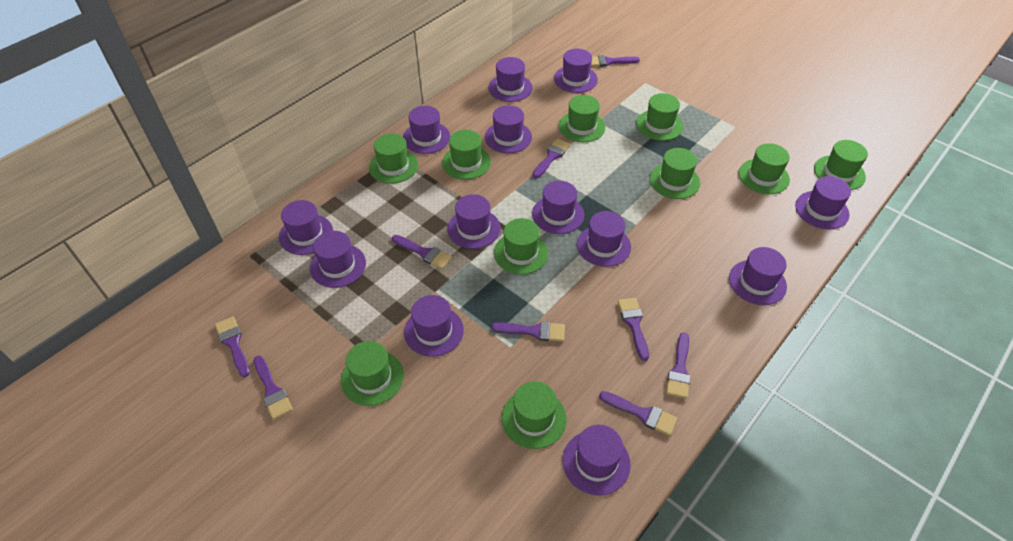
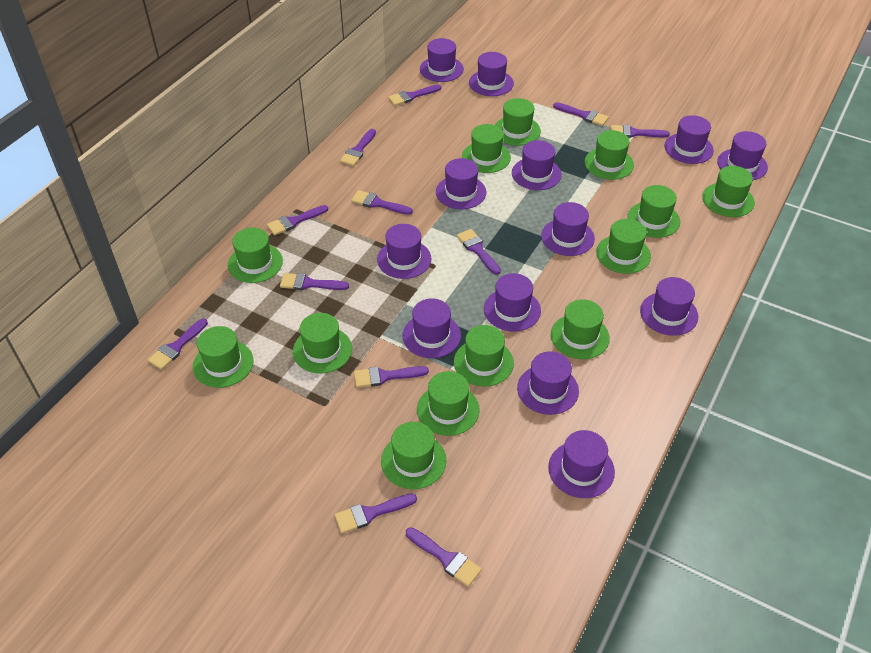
green hat: [341,341,404,406] [369,133,418,184] [442,130,491,180] [494,218,549,274] [501,381,567,449] [559,95,605,142] [636,93,683,141] [649,148,700,199] [739,143,790,194] [814,140,868,190] = 10 -> [193,326,254,388] [228,228,283,283] [293,313,352,373] [381,422,446,489] [417,371,480,436] [454,325,514,387] [462,124,511,173] [495,98,541,146] [551,299,610,359] [584,130,634,180] [596,219,651,274] [627,185,680,238] [702,166,755,217] = 13
purple brush: [215,316,250,377] [253,356,293,420] [392,235,452,269] [492,321,565,342] [532,139,571,178] [591,55,640,67] [599,391,677,436] [618,298,649,361] [666,332,691,399] = 9 -> [148,318,208,370] [267,205,328,235] [280,273,349,290] [335,493,417,533] [340,129,376,166] [351,190,413,215] [354,366,429,388] [388,85,441,106] [406,527,482,587] [457,229,501,275] [553,102,609,126] [611,125,670,138] = 12

